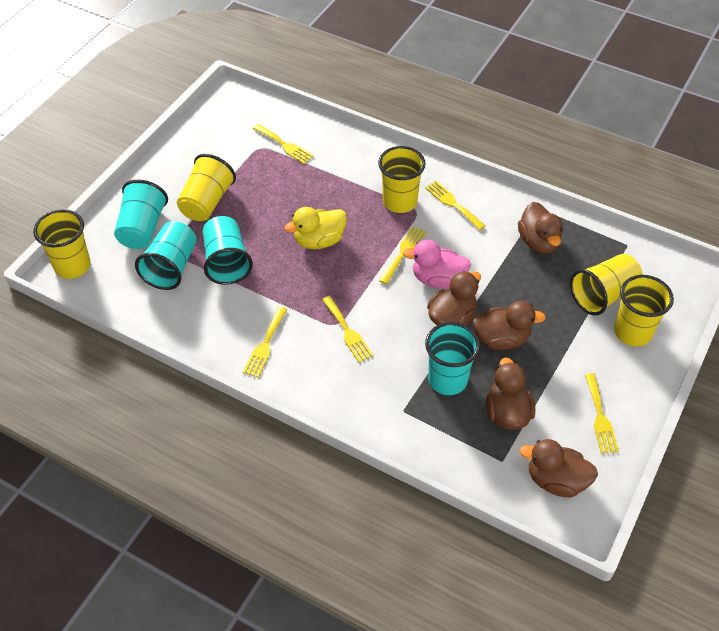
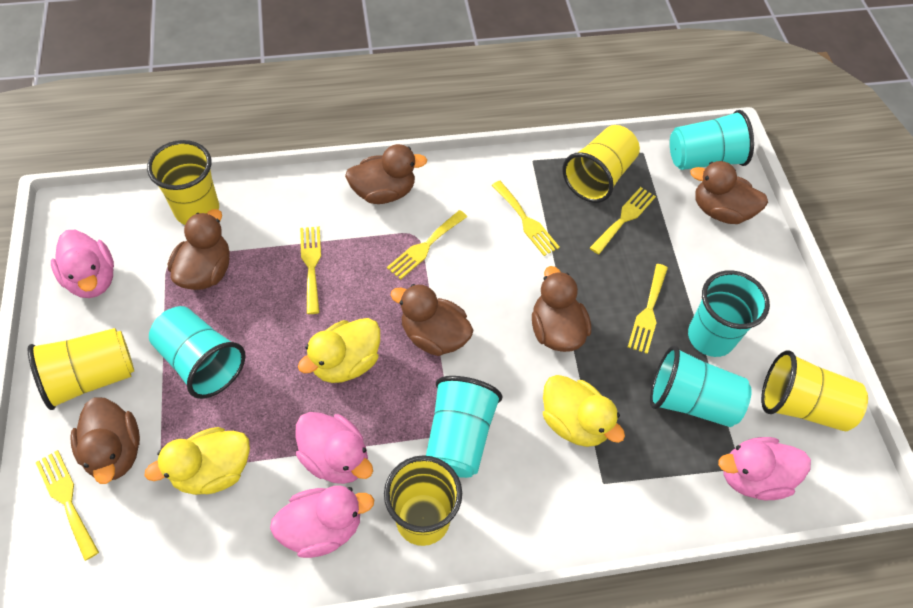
brown duck: [427,271,481,325] [472,301,546,350] [486,357,535,430] [518,202,563,254] [520,439,598,498] = 5 -> [70,397,140,484] [168,209,230,290] [345,144,427,204] [390,284,473,356] [532,266,591,352] [690,161,768,224] = 6
pink duck: [403,240,471,289] = 1 -> [51,230,114,298] [270,485,374,558] [295,412,373,484] [718,437,811,500] = 4
turquoise cup: [114,180,168,249] [135,221,197,290] [203,216,253,285] [425,322,480,395] = 4 -> [149,306,246,399] [426,376,502,478] [650,345,752,427] [670,110,754,170] [688,270,770,357] = 5
yellow duck: [284,207,347,249] = 1 -> [145,427,250,495] [298,318,380,383] [543,375,625,447] = 3

